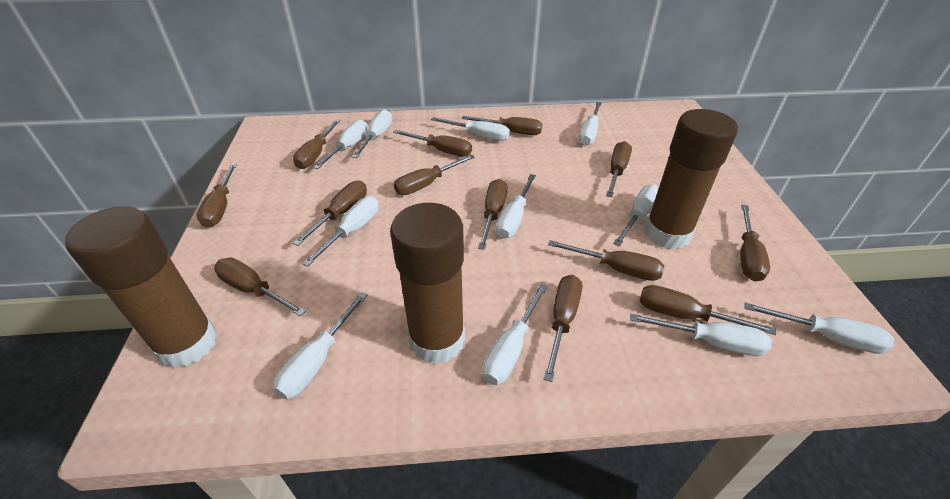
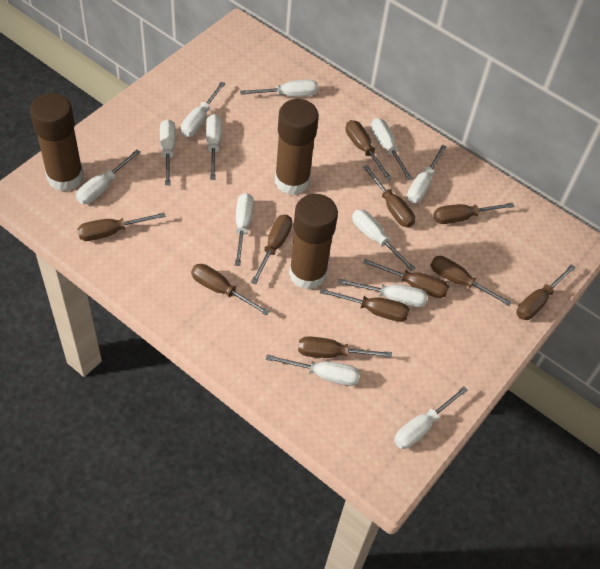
brown screwdriver: [197,163,237,228] [214,258,306,316] [293,119,341,169] [293,181,367,246] [393,130,472,157] [394,154,475,195] [462,116,542,135] [478,179,507,250] [543,275,582,382] [548,240,664,281] [606,141,632,197] [640,285,776,335] [740,204,770,282] = 13 -> [77,212,166,241] [191,264,270,316] [251,215,292,284] [298,336,392,358] [320,288,409,322] [346,120,392,180] [363,165,415,227] [363,259,449,298] [430,256,512,306] [433,203,515,224] [516,264,576,320] = 11
white screwdriver: [273,292,368,399] [302,196,379,267] [313,120,368,169] [352,110,392,158] [431,117,510,141] [482,284,548,385] [496,174,536,239] [579,102,602,146] [613,184,659,247] [630,314,772,356] [744,303,894,354] = 11 -> [76,150,140,204] [160,119,176,186] [181,81,226,137] [206,114,222,180] [235,193,254,266] [240,79,318,97] [266,354,360,386] [338,279,428,307] [352,209,415,271] [371,118,413,180] [394,386,468,449] [407,145,447,203] = 12

